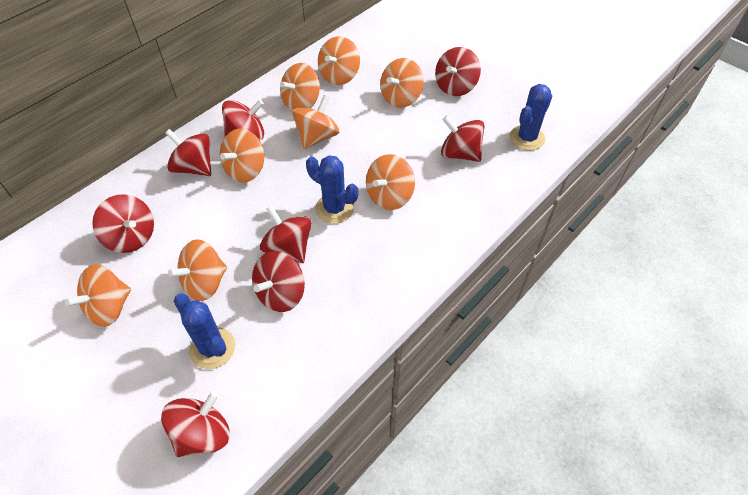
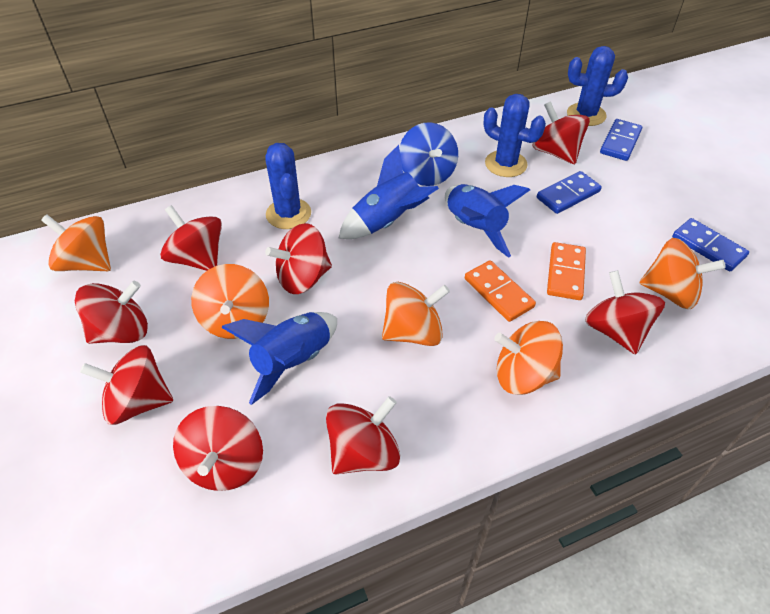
blue domino: none = 0 -> [537,171,602,214] [600,119,642,161] [672,218,749,271] = 3
blue rocket: none = 0 -> [221,312,337,405] [338,145,439,239] [445,184,530,258] = 3
blue spinning top: none = 0 -> [399,122,458,186] = 1
orange domino: none = 0 -> [465,260,536,322] [547,242,586,300] = 2
orange spinning top: [65,264,131,327] [168,239,227,301] [220,128,264,183] [280,63,320,111] [292,95,339,149] [318,36,360,85] [366,154,415,210] [380,58,424,108] = 8 -> [41,214,111,271] [191,264,269,339] [382,282,450,346] [494,321,563,395] [639,238,726,309] = 5

